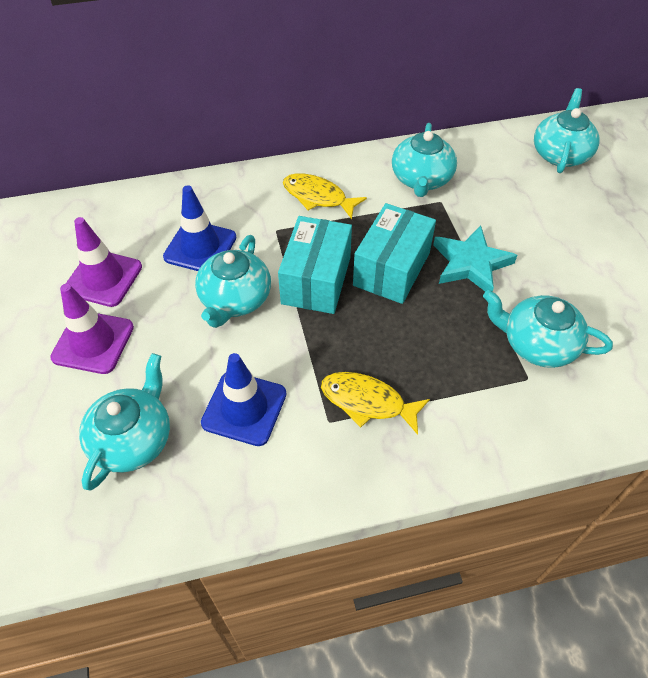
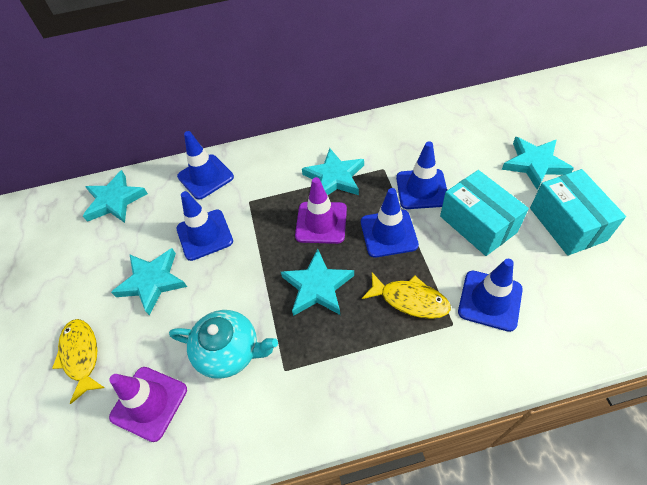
blue traffic cone: [163,185,236,271] [201,353,286,446] = 2 -> [176,191,233,261] [177,131,234,200] [361,188,419,258] [396,141,447,209] [458,259,523,332] = 5
turquoise star: [433,225,517,292] = 1 -> [83,170,148,223] [111,248,187,316] [281,249,354,316] [302,148,364,195] [502,137,574,190] = 5
turquoise teapot: [79,353,170,491] [195,235,271,328] [392,123,457,197] [483,290,613,368] [534,88,600,173] = 5 -> [169,310,278,379] = 1

